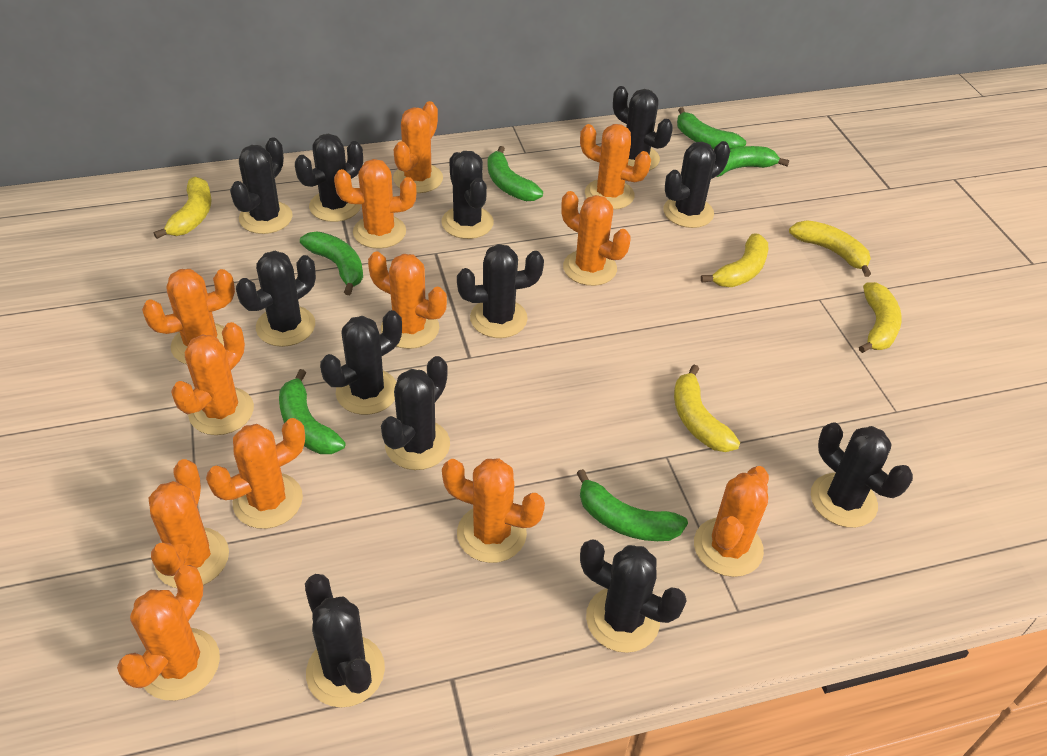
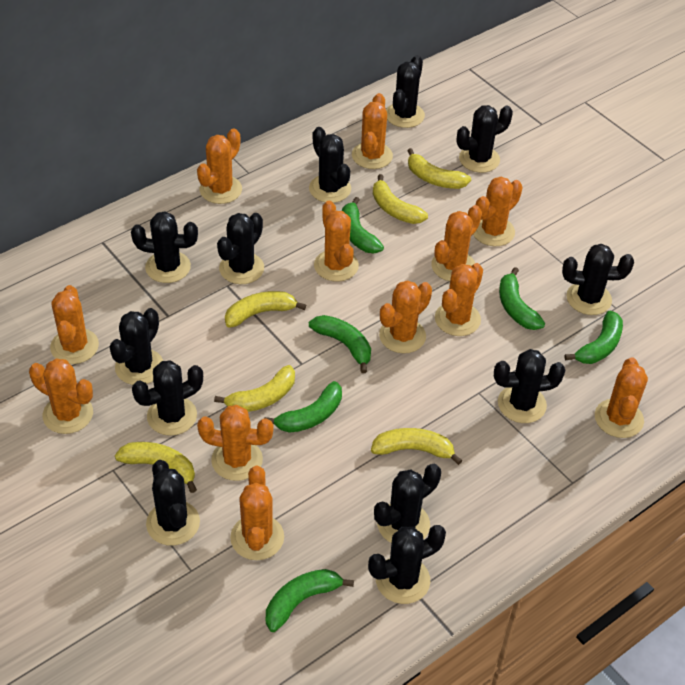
yellow banana: [154,177,212,239] [674,365,740,452] [701,233,769,287] [789,220,871,277] [859,282,902,353] = 5 -> [115,442,197,493] [214,365,295,412] [225,291,306,328] [371,428,462,465] [373,174,428,224] [407,148,471,189] = 6

